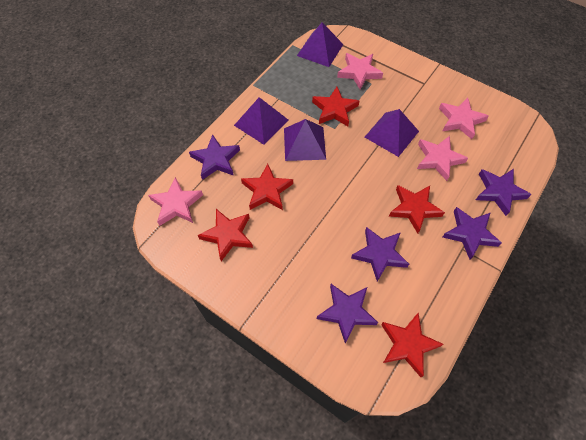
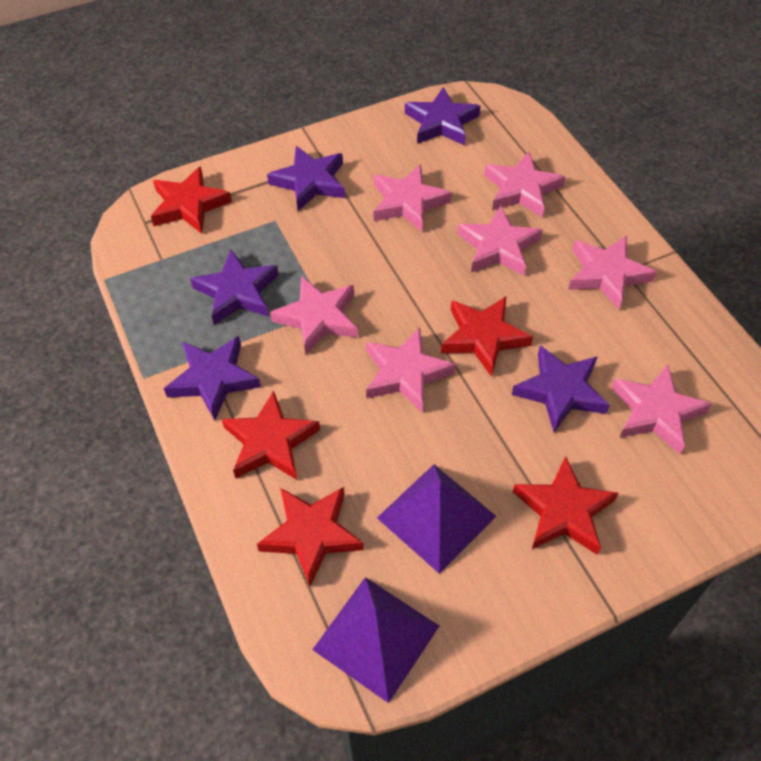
pink star: [148,177,203,226] [337,53,383,90] [417,136,468,181] [439,98,489,139] = 4 -> [270,276,358,355] [366,327,456,413] [373,164,452,232] [457,206,543,276] [484,151,565,218] [568,235,657,309] [611,365,711,454] = 7
purple pyramid: [234,97,289,145] [284,119,326,161] [297,22,343,67] [365,109,419,157] = 4 -> [312,577,439,703] [377,465,496,574] = 2

